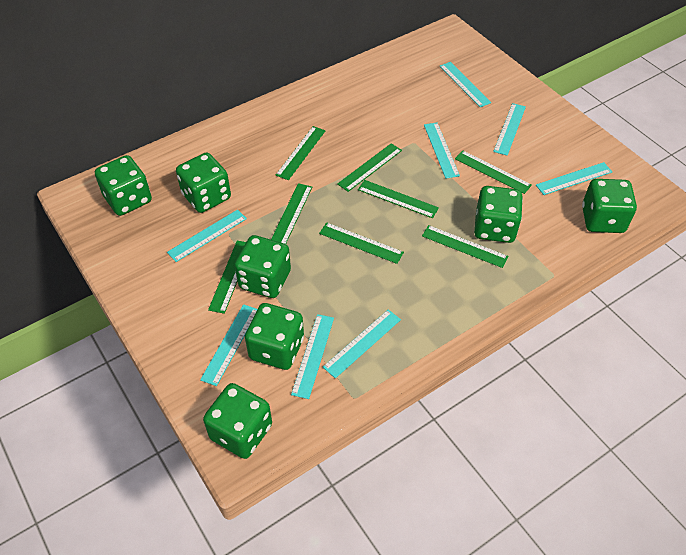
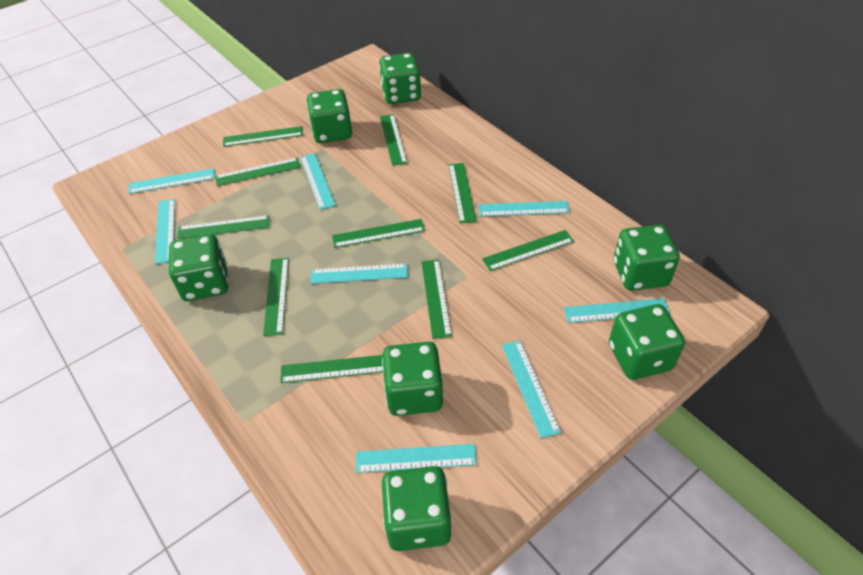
green ruler: [208,241,246,314] [271,183,312,244] [276,126,326,180] [319,222,404,264] [337,143,402,192] [358,180,439,218] [422,225,509,268] [455,150,532,194] = 8 -> [177,215,269,239] [215,158,301,186] [223,126,303,147] [263,258,289,336] [280,355,384,383] [332,219,425,248] [380,114,407,166] [421,259,452,339] [448,163,477,223] [482,230,574,271] = 10

